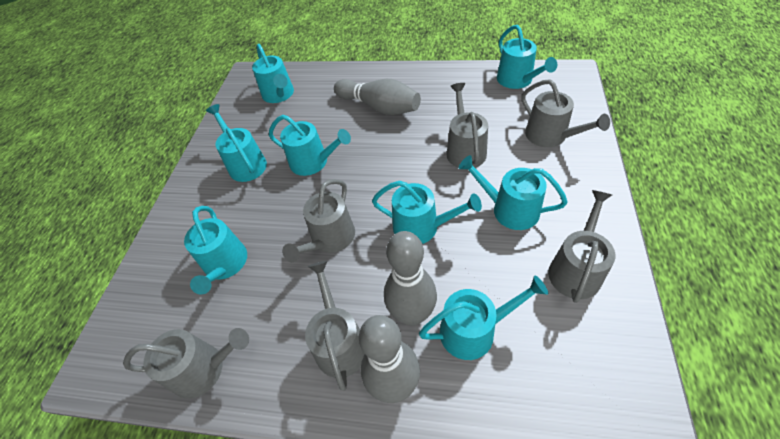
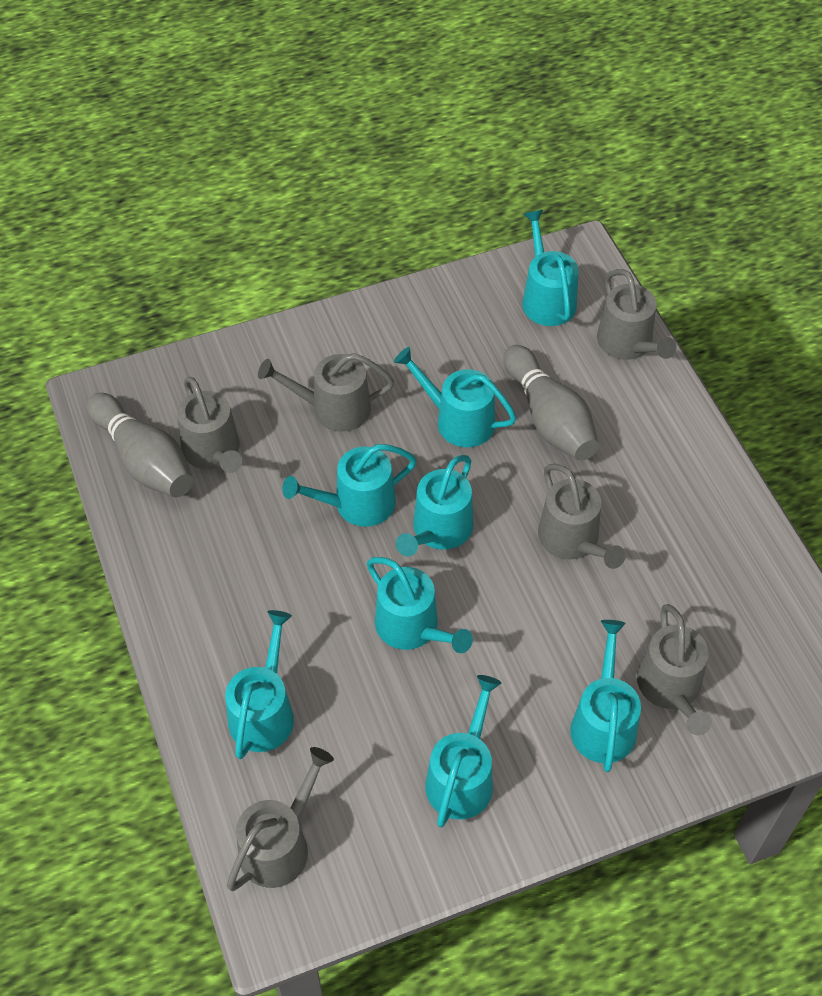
grey bowling pin: [334,79,421,115] [359,315,420,403] [384,231,437,326] = 3 -> [87,393,193,497] [503,345,599,461] = 2

